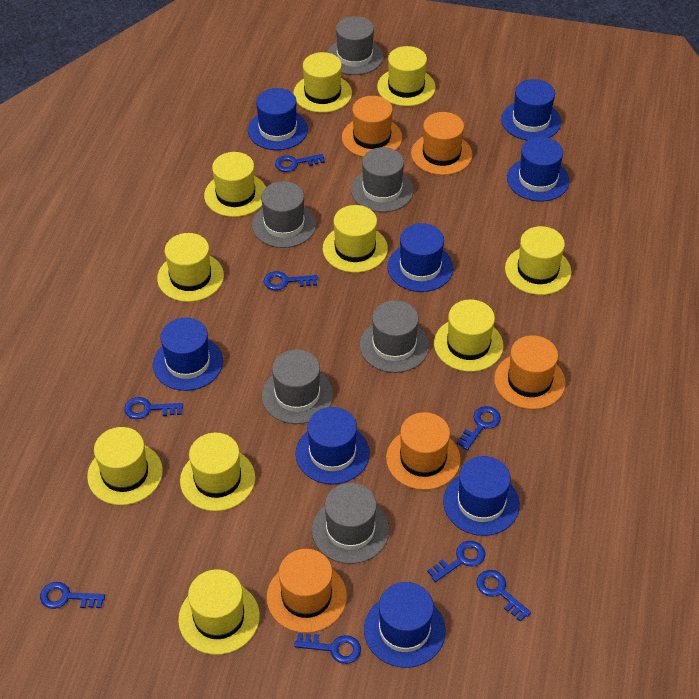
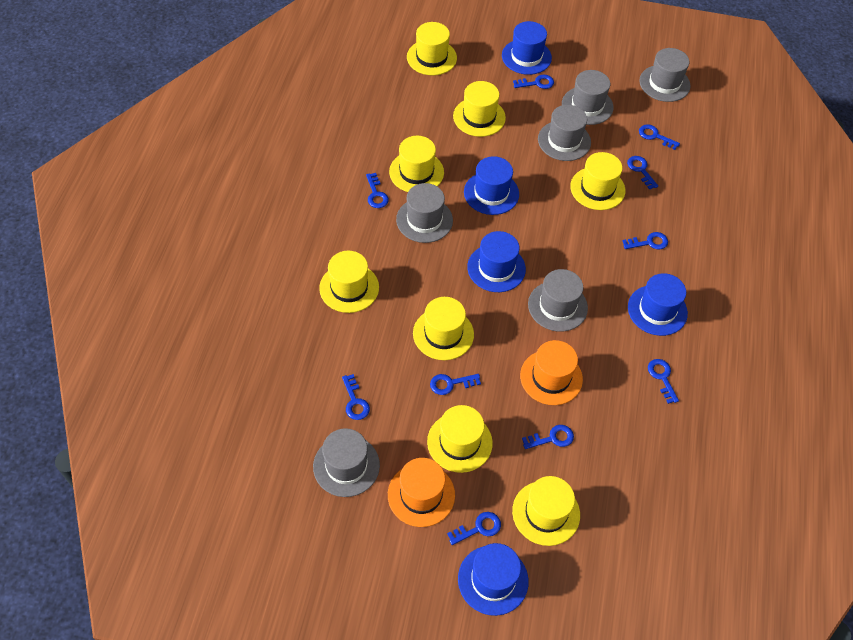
blue hat: [153,318,223,391] [248,88,308,150] [295,407,370,484] [364,582,446,668] [387,223,454,292] [443,456,520,536] [501,79,561,140] [507,137,570,201] = 8 -> [458,543,529,616] [464,156,519,215] [467,231,526,292] [502,21,552,75] [628,273,688,336] = 5
blue key: [40,582,105,609] [124,397,183,419] [264,271,318,290] [275,154,325,172] [294,633,361,664] [427,541,485,582] [456,406,501,450] [476,570,531,622] = 8 -> [342,374,370,420] [366,173,389,208] [430,374,481,395] [447,512,501,545] [513,74,554,89] [522,425,574,449] [622,232,668,250] [627,156,658,190] [639,124,680,150] [648,359,679,404] = 10
orange hat: [267,549,347,633] [342,96,402,157] [386,412,461,490] [411,112,473,175] [494,335,566,409] = 5 -> [388,458,455,527] [520,340,583,405] = 2
yellow hat: [87,427,163,505] [157,233,224,302] [178,570,260,655] [180,433,255,511] [204,152,266,217] [293,52,352,113] [323,205,388,273] [377,46,436,106] [434,299,503,372] [505,226,572,295] = 10 -> [319,251,379,313] [389,136,444,192] [407,22,457,75] [413,297,474,360] [427,405,493,473] [453,81,506,137] [512,476,580,546] [570,152,625,210] = 8

